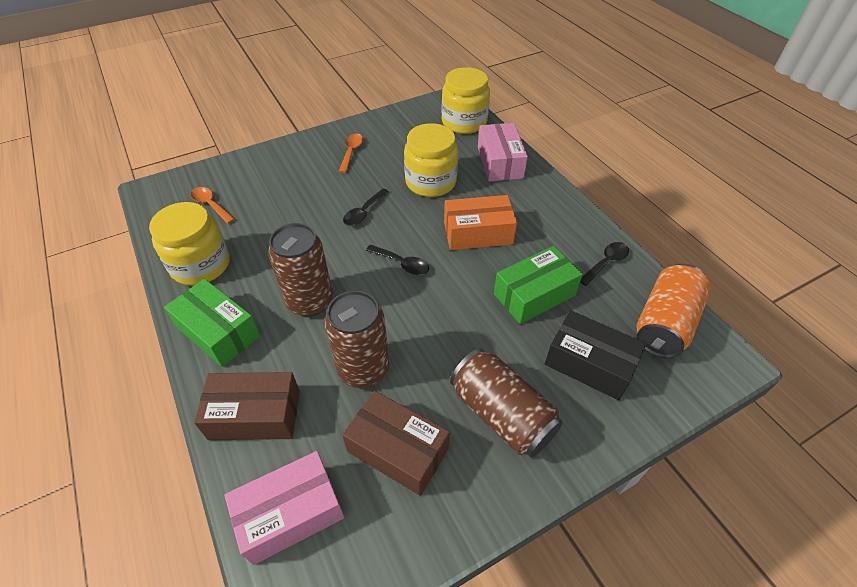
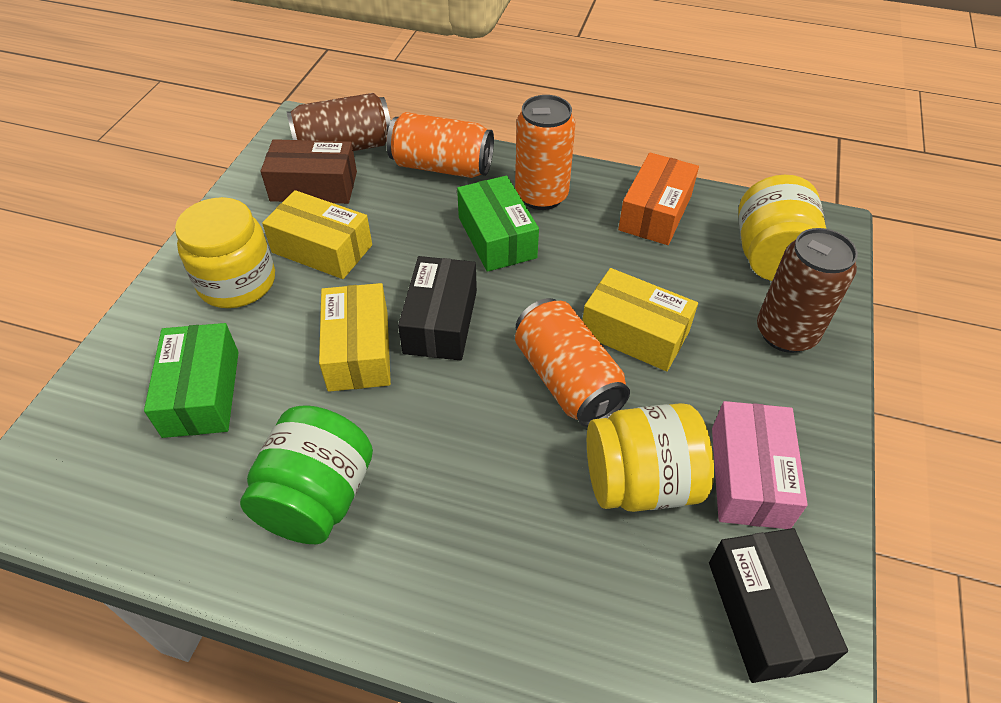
black box: [545,310,646,400] = 1 -> [398,256,477,361] [709,528,848,683] = 2
black spoon: [343,189,389,226] [366,245,429,275] [580,242,629,286] = 3 -> none = 0
brown box: [194,372,300,440] [342,391,450,496] = 2 -> [261,139,357,204] = 1
brown can: [268,223,333,317] [324,291,389,388] [450,349,563,458] = 3 -> [287,93,391,151] [757,228,858,353] = 2
green jar: none = 0 -> [240,405,373,544] = 1
orange can: [636,264,711,358] = 1 -> [387,112,494,178] [515,95,575,210] [515,298,630,427] = 3
orange spoon: [191,187,235,224] [339,134,363,173] = 2 -> none = 0
pink box: [224,451,344,565] [478,123,528,182] = 2 -> [712,401,808,529] = 1
yellow box: none = 0 -> [262,190,372,279] [319,283,391,392] [582,268,698,371] = 3

